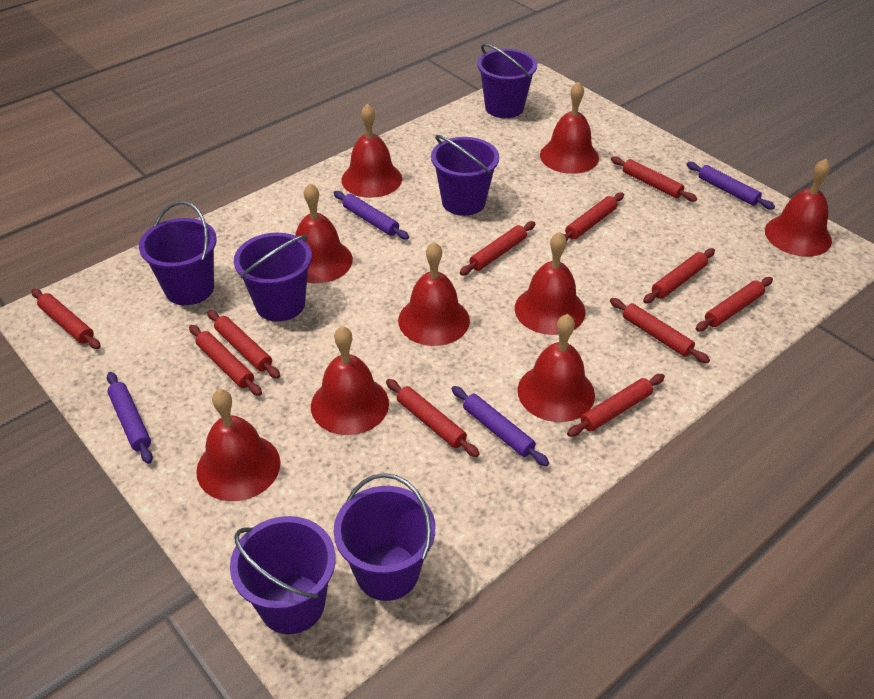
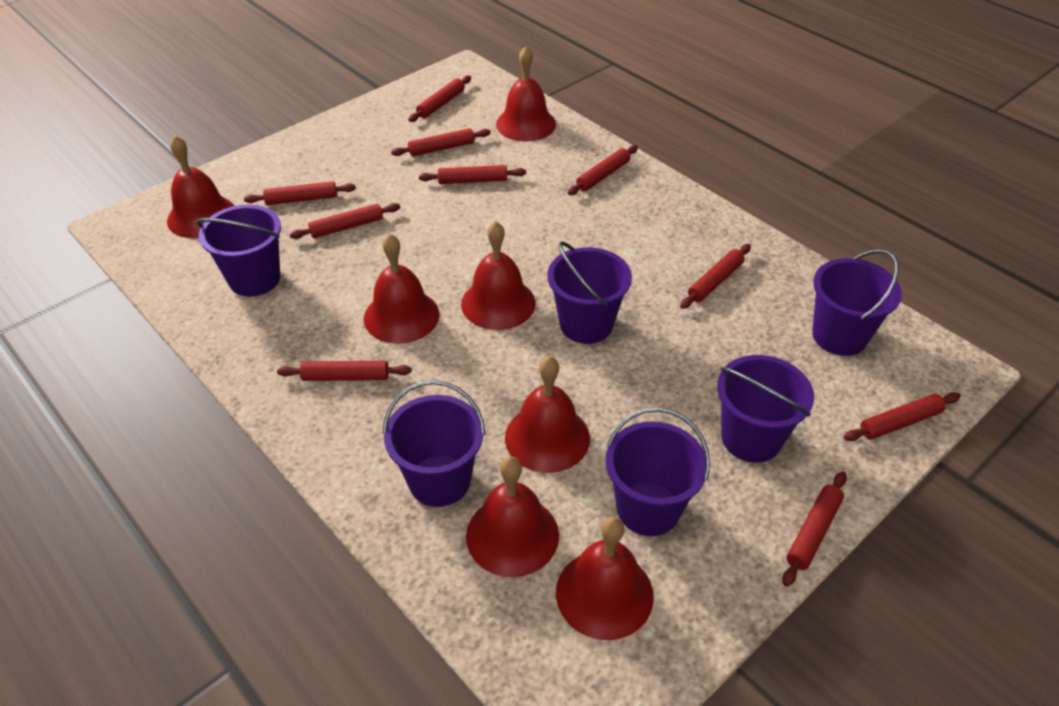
purple rolling pin: [107,372,153,464] [334,191,409,240] [452,386,549,466] [686,162,775,210] = 4 -> none = 0
red bell: [196,389,280,501] [295,183,353,283] [311,326,389,435] [341,104,402,198] [398,242,470,346] [515,232,585,335] [518,314,595,422] [540,82,599,174] [765,159,832,257] = 9 -> [167,135,234,238] [364,234,440,344] [461,221,536,330] [466,456,559,577] [496,46,556,142] [505,356,590,473] [556,517,654,640] = 7
red rolling pin: [31,289,101,349] [189,325,262,396] [207,310,280,379] [386,379,480,457] [460,221,535,275] [563,193,624,240] [567,374,665,437] [610,298,710,363] [611,156,697,202] [643,248,715,303] [696,277,773,331] = 11 -> [244,181,356,205] [277,361,412,381] [290,203,400,239] [391,128,491,156] [408,75,471,122] [419,165,526,184] [567,145,638,195] [680,244,751,309] [782,471,847,586] [844,392,961,441] = 10

